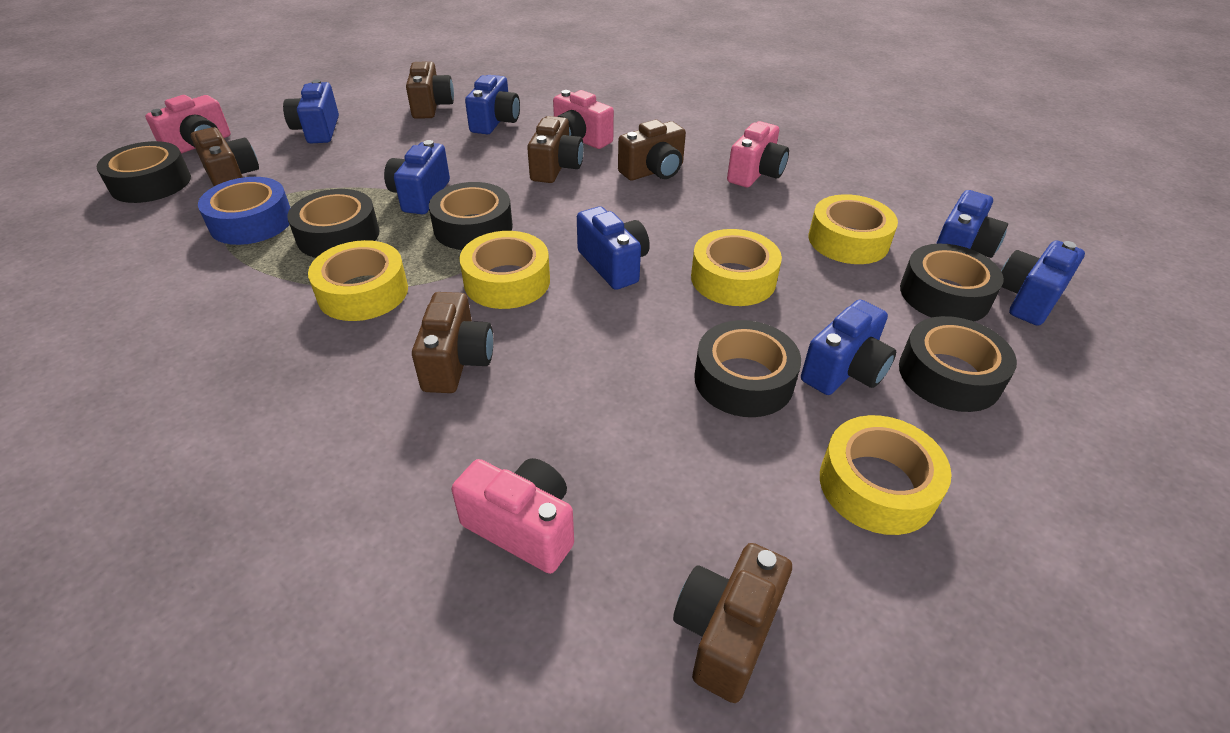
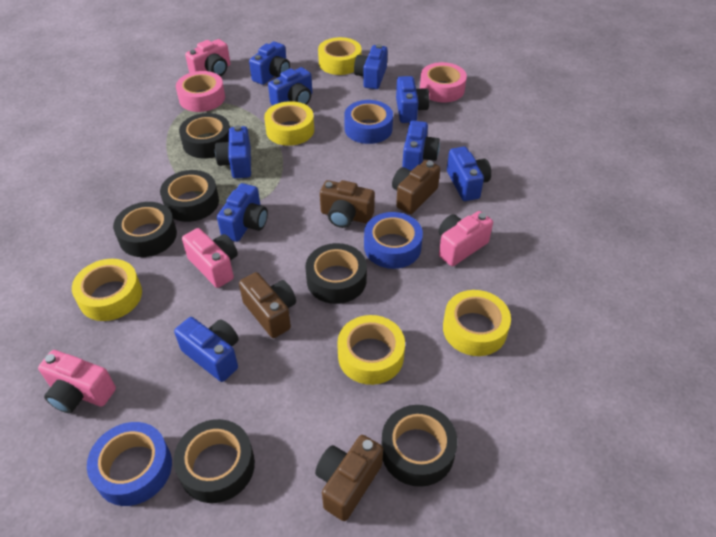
blue camera: [283,80,339,143] [384,140,450,214] [465,75,520,134] [577,206,650,290] [801,299,896,395] [936,190,1008,258] [1001,241,1085,326] = 7 -> [174,317,239,382] [215,125,251,179] [217,183,268,242] [249,42,290,85] [268,67,312,105] [354,44,388,89] [396,76,430,123] [402,121,440,171] [447,147,491,201] = 9
blue tape: [198,177,290,245] = 1 -> [87,422,172,506] [344,100,393,144] [364,212,423,269] = 3
brown camera: [191,127,259,186] [406,61,454,119] [412,292,493,393] [527,116,584,183] [618,120,686,180] [673,543,792,703] = 6 -> [239,272,296,338] [315,435,383,521] [320,180,375,228] [392,160,440,214] = 4
pink tape: none = 0 -> [176,71,225,112] [420,62,467,102] = 2

